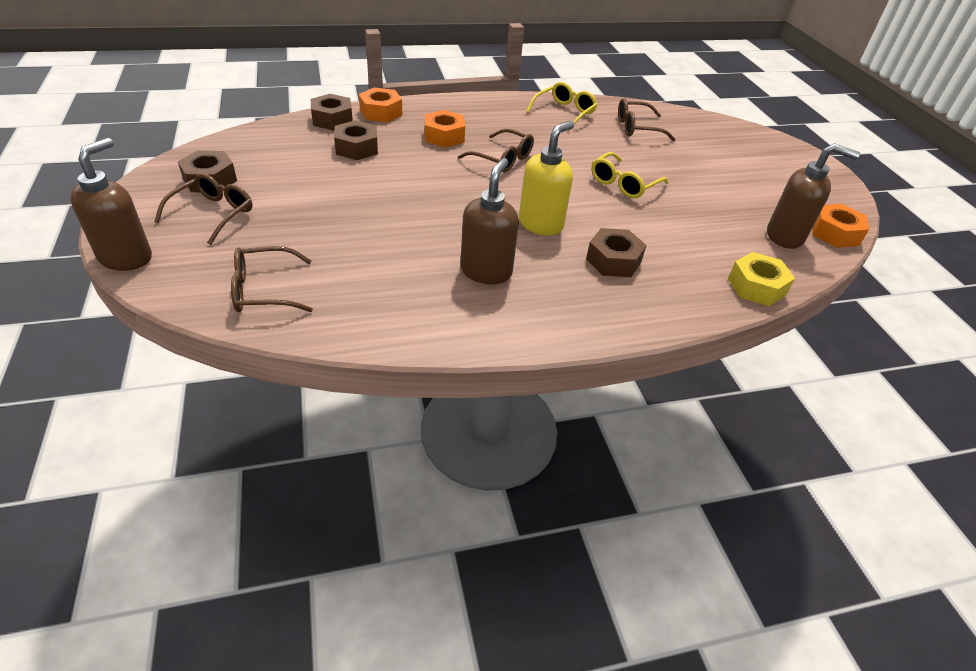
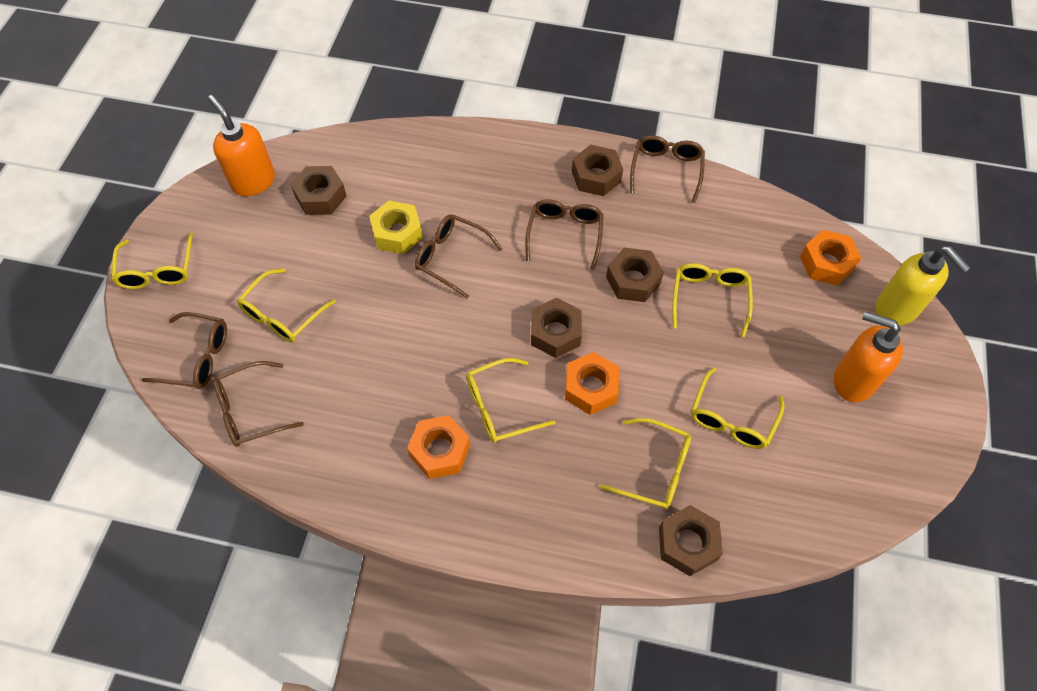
brown glasses: [154,173,253,245] [231,246,313,312] [458,129,534,172] [618,98,676,141] = 4 -> [142,312,227,389] [213,361,304,447] [415,214,502,299] [525,199,604,270] [630,135,705,203] = 5
brown nut: [178,150,237,192] [311,94,353,130] [334,120,378,160] [586,228,647,277] = 4 -> [290,166,347,215] [531,298,582,358] [572,145,623,196] [606,248,664,302] [659,505,723,576] = 5
brown soap dispenser: [70,138,152,271] [460,158,519,284] [767,143,860,249] = 3 -> none = 0
orange soap dispenser: none = 0 -> [208,95,275,196] [834,311,903,402] = 2
yellow glasses: [526,82,598,131] [591,152,669,198] = 2 -> [112,232,194,289] [237,268,336,342] [466,358,556,443] [599,418,691,509] [672,263,753,337] [691,367,785,449] = 6

